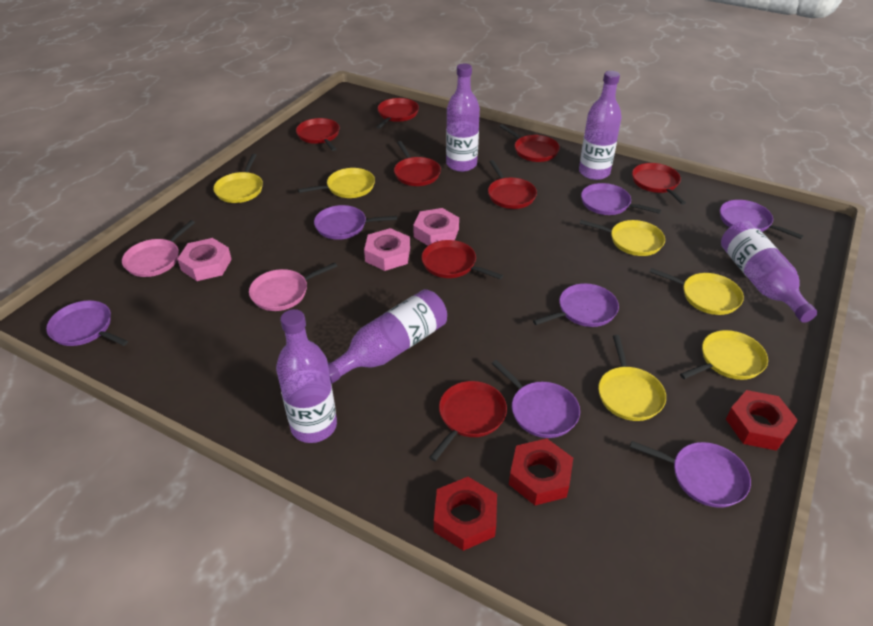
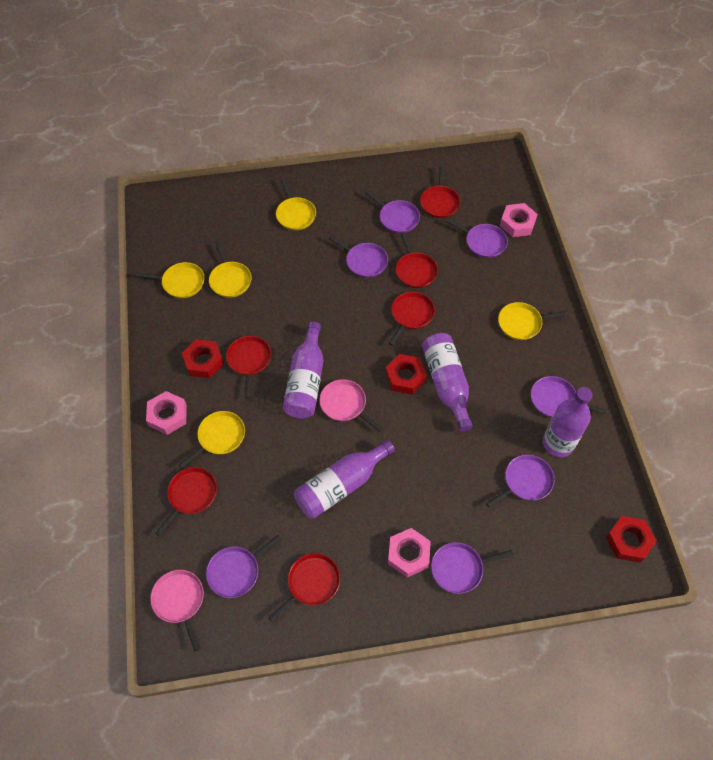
purple bottle: [276,309,337,443] [328,289,447,384] [446,63,480,172] [579,71,622,180] [721,221,817,323] = 5 -> [283,321,323,418] [294,439,395,519] [422,333,473,432] [543,387,593,457] = 4
red pan: [296,118,340,151] [377,98,419,129] [394,141,441,186] [421,240,503,279] [429,381,507,461] [488,160,537,209] [499,124,560,162] [632,163,686,205] = 8 -> [155,467,217,536] [226,336,271,399] [268,553,340,622] [389,292,435,345] [396,232,438,288] [420,166,460,218] = 6
yellow pan: [213,154,263,203] [298,168,375,198] [580,220,665,256] [598,335,666,421] [650,268,744,315] [680,330,768,380] = 6 -> [135,262,205,298] [178,411,245,468] [209,241,252,298] [276,179,316,230] [498,302,569,340] = 5

